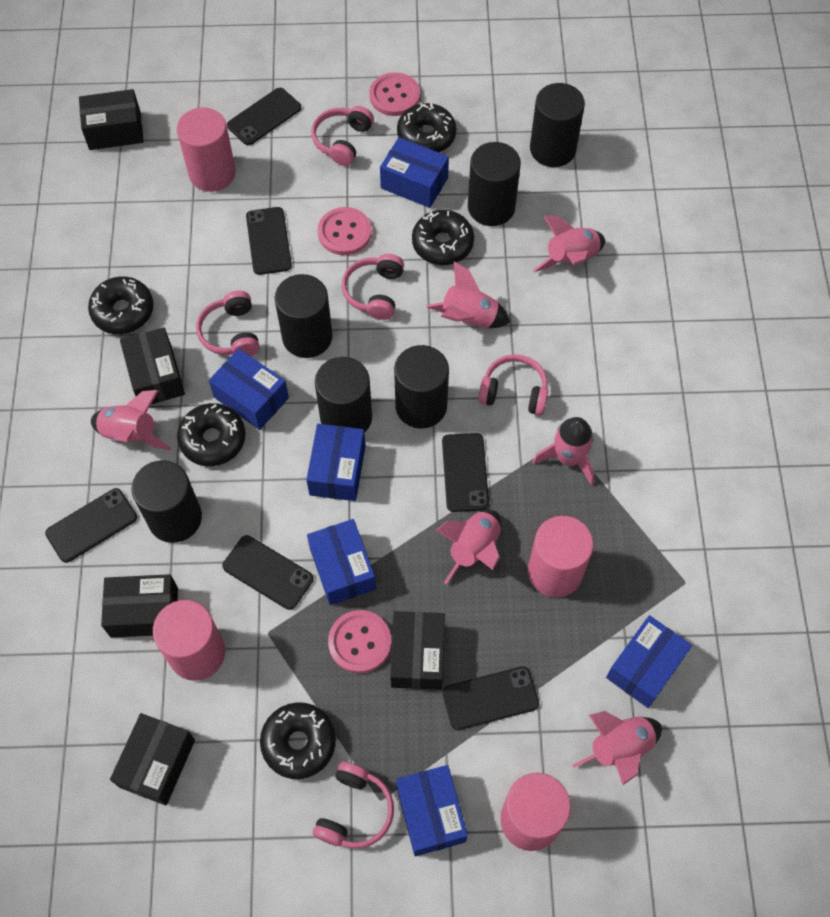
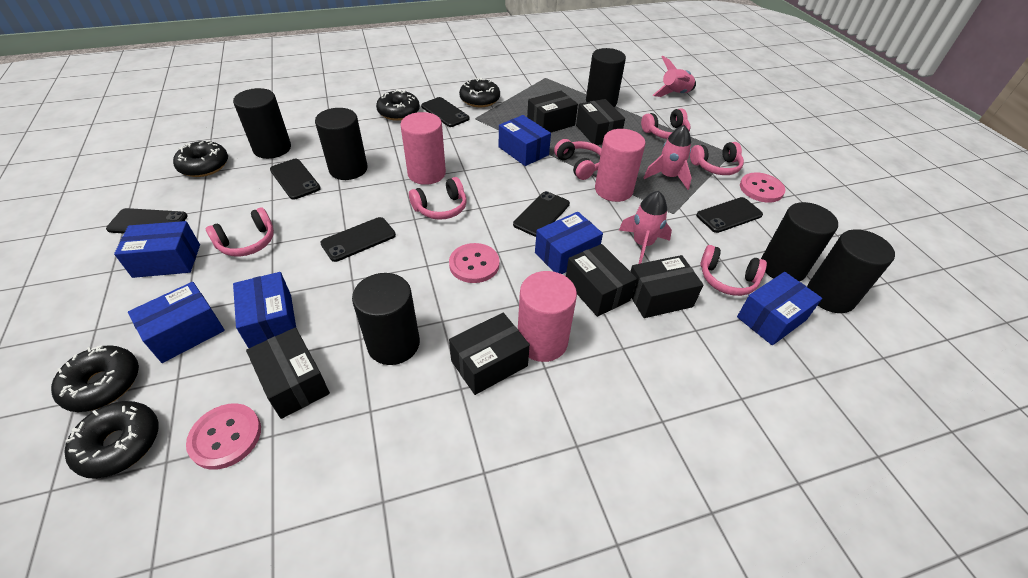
black box: [79,89,144,150] [101,574,178,638] [110,713,195,806] [120,327,185,404] [390,611,445,690] = 5 -> [246,327,330,419] [449,313,530,395] [527,91,578,132] [566,244,637,317] [576,99,625,145] [630,255,703,318] = 6
pink cylinder: [153,600,225,681] [177,107,236,192] [500,773,571,851] [528,516,593,598] = 4 -> [400,112,446,185] [518,271,577,362] [595,129,646,202] = 3
pink headphones: [196,291,260,356] [311,106,374,166] [313,762,394,848] [342,254,404,320] [478,354,548,415] = 5 -> [206,207,274,257] [409,177,467,220] [554,139,602,180] [641,108,691,139] [690,142,744,175] [700,245,767,296] = 6
pink rocket: [91,390,171,450] [427,262,510,328] [436,510,501,584] [533,216,605,272] [533,417,594,485] [573,711,662,785] = 6 -> [619,191,672,264] [644,125,692,190] [653,56,696,97] = 3

